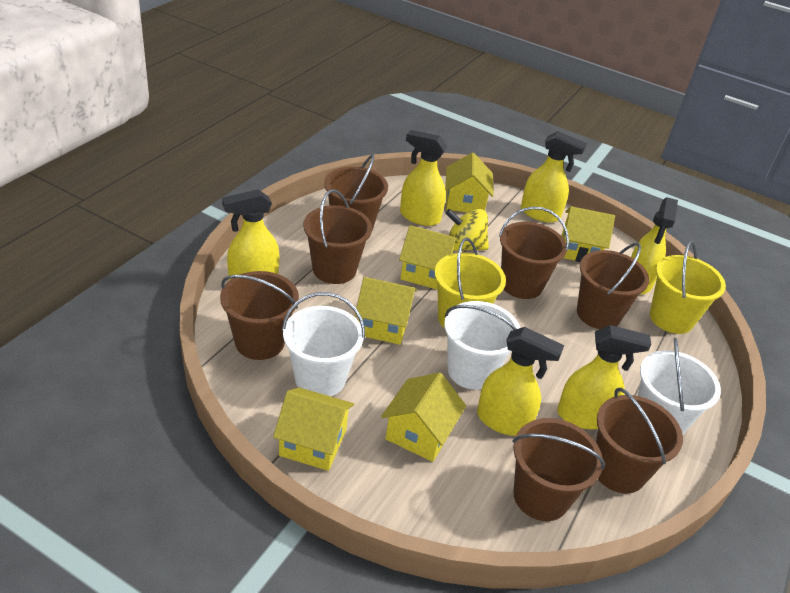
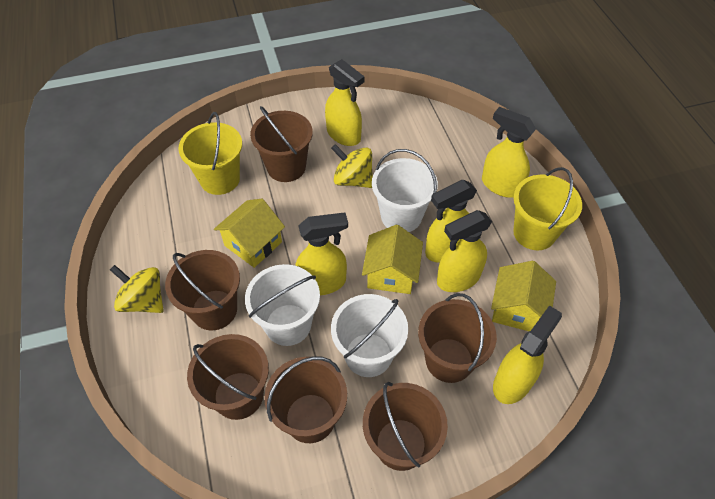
brown bucket: [220,271,299,360] [303,189,372,284] [324,154,388,231] [499,206,569,299] [512,418,605,521] [577,243,649,329] [596,388,683,493] = 7 -> [165,250,240,330] [187,334,269,420] [250,106,313,182] [264,357,347,443] [363,382,448,471] [418,293,497,383] = 6
yellow house: [273,387,354,471] [355,277,417,345] [381,372,466,462] [399,225,458,290] [445,152,494,213] [562,206,615,262] = 6 -> [214,199,285,268] [362,225,423,294] [491,261,556,331] = 3
yellow spinning top: [445,209,489,251] = 1 -> [110,265,164,313] [331,144,373,188] = 2

